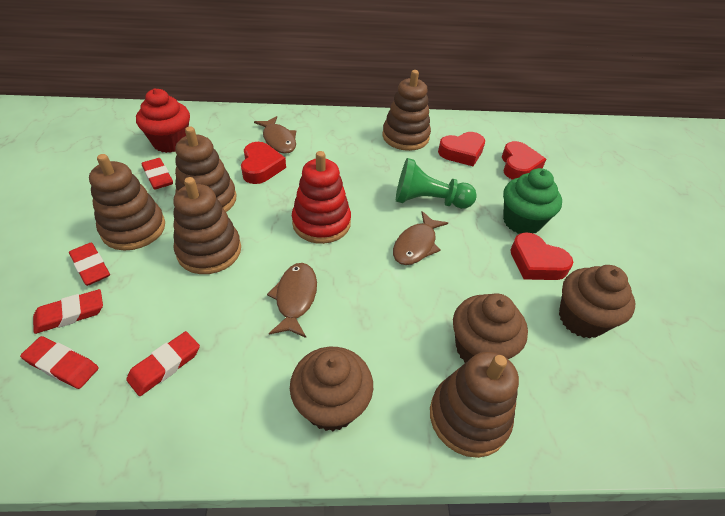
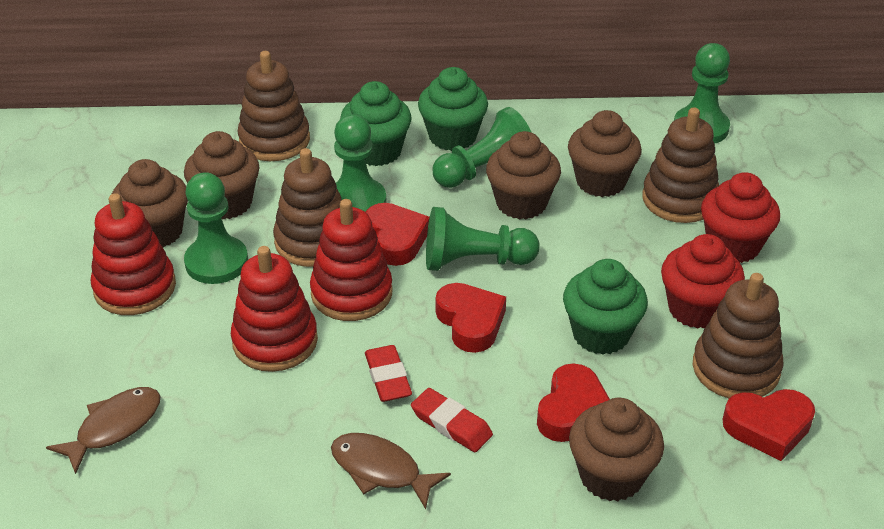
brown cupcake: [290,347,373,431] [453,293,528,363] [559,265,635,339] = 3 -> [112,159,188,248] [184,131,260,220] [486,131,561,219] [568,110,642,197] [569,398,664,501] = 5
brown fish: [254,116,296,154] [267,263,317,338] [393,211,448,265] = 3 -> [46,387,160,474] [331,433,451,509] = 2
brown stacking toy: [89,154,165,251] [173,177,241,274] [175,127,236,212] [382,70,431,151] [430,351,519,458] = 5 -> [237,51,310,161] [273,148,342,267] [642,108,719,223] [693,273,783,398] = 4
green cupcake: [503,168,562,234] = 1 -> [340,81,412,166] [418,67,488,151] [563,259,648,355] = 3
green pawn: [396,158,477,209] = 1 -> [184,172,248,284] [334,114,387,212] [426,207,540,271] [433,107,532,188] [674,43,730,144] = 5
red cupcake: [136,89,190,153] = 1 -> [661,234,745,329] [701,172,780,263] = 2
red eraser: [20,336,99,389] [33,289,103,334] [69,243,110,286] [126,331,200,396] [141,158,173,190] = 5 -> [365,345,412,402] [411,388,493,452] = 2
red stacking toy: [292,151,351,244] = 1 -> [90,193,176,315] [231,246,318,372] [310,199,393,321] = 3

